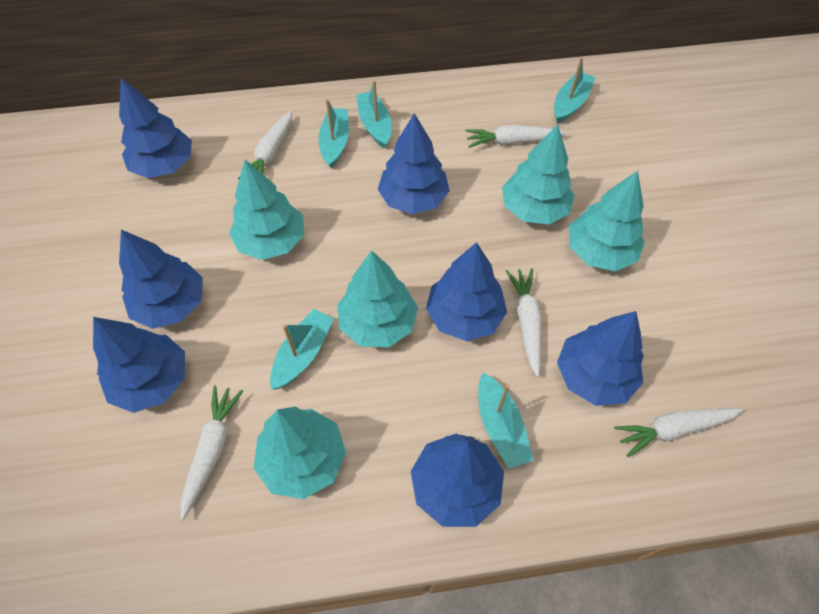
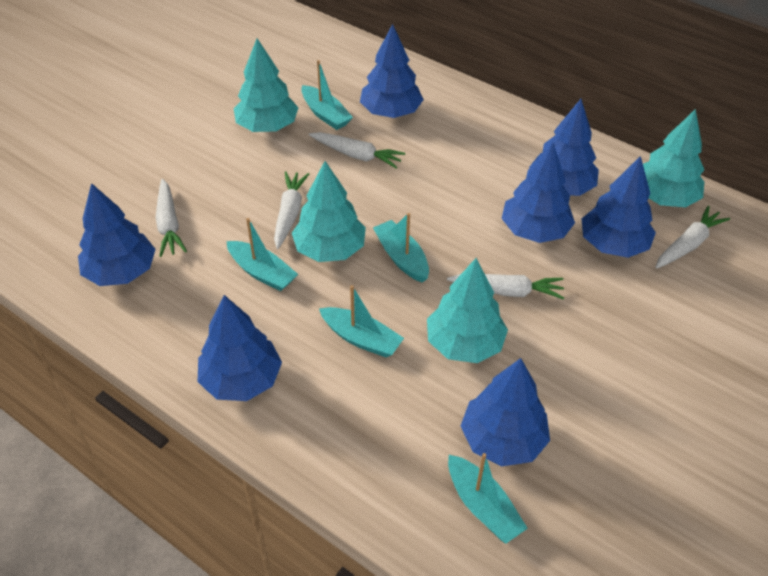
turquoise tree: [229,160,304,260] [254,407,346,499] [337,250,418,347] [502,124,574,225] [569,171,645,271] = 5 -> [234,38,299,132] [292,161,366,262] [427,258,508,363] [643,109,704,207] = 4

